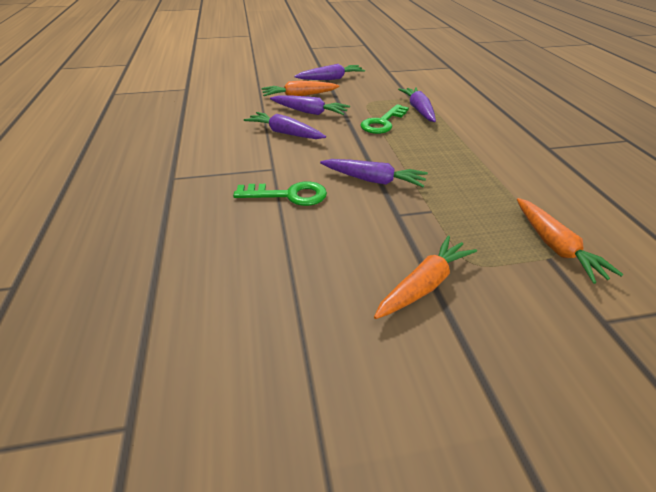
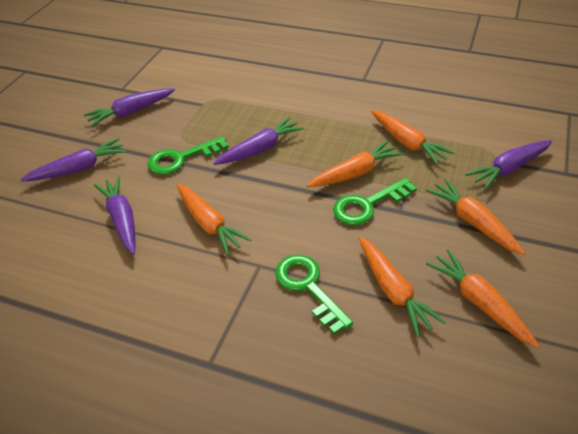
green key: [233,181,327,206] [360,104,409,134] = 2 -> [147,136,229,175] [275,254,353,334] [333,178,417,225] = 3
orange carrot: [261,81,340,96] [374,235,477,319] [517,198,623,284] = 3 -> [177,184,251,255] [307,140,404,187] [359,237,446,337] [371,110,455,165] [426,179,525,255] [426,249,540,348] = 6

